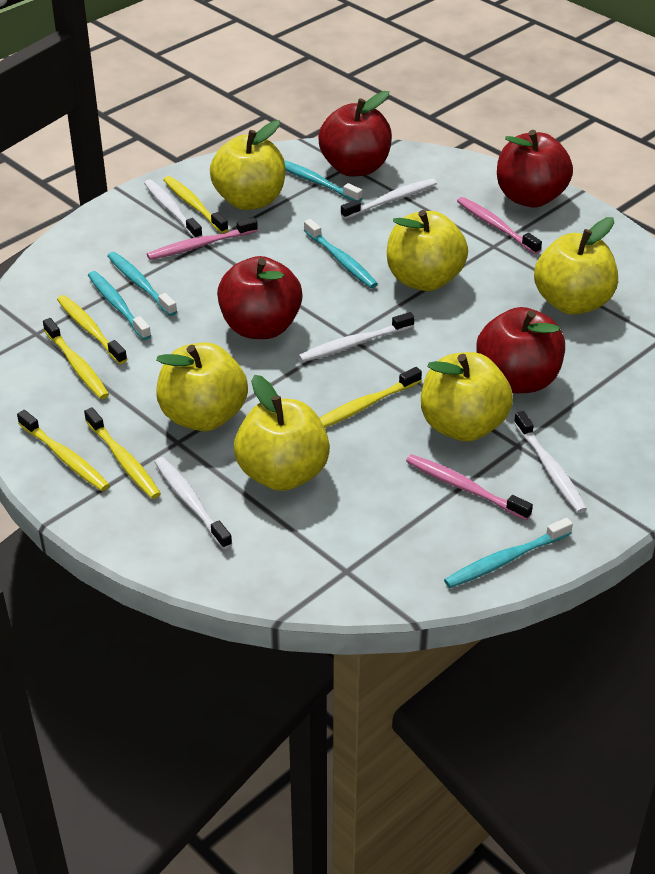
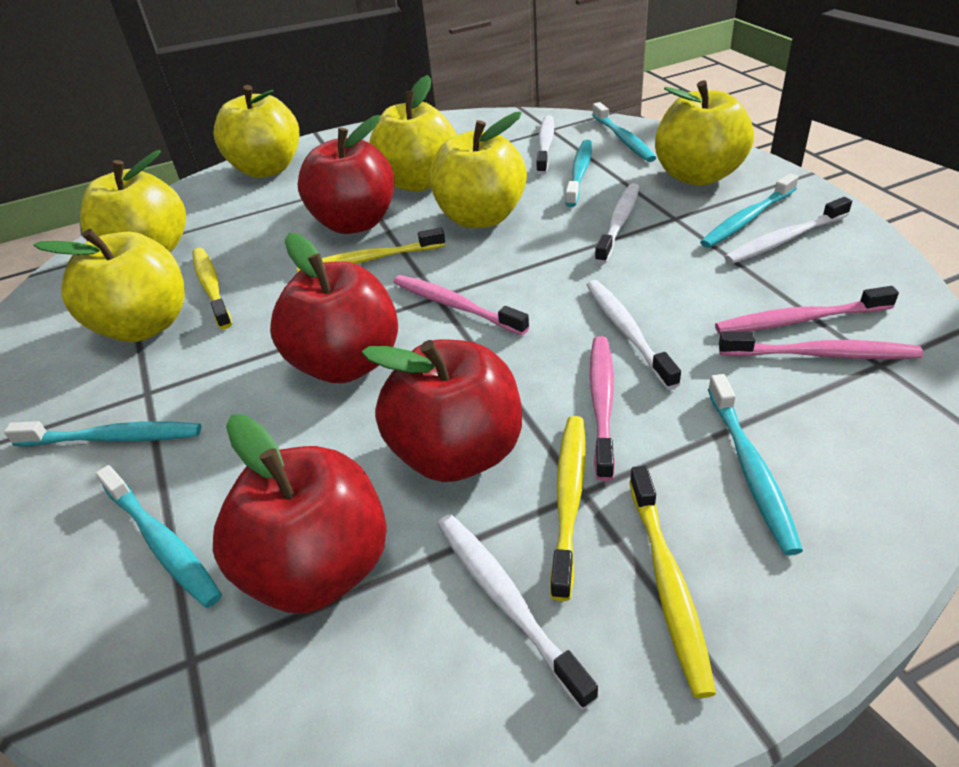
pink toothbrush: [147,217,258,260] [406,454,533,520] [457,197,542,254] = 3 -> [393,275,529,335] [590,336,615,481] [715,286,899,334] [719,331,923,359] = 4
turquoise toothbrush: [88,271,151,340] [108,252,177,316] [284,160,362,202] [304,219,378,288] [444,518,573,588] = 5 -> [4,421,201,446] [96,465,222,608] [565,140,592,207] [592,102,656,162] [700,173,799,248] [708,374,803,555] = 6
yellow toothbrush: [17,410,110,491] [43,318,109,399] [57,295,127,364] [84,407,161,499] [163,176,228,233] [320,367,422,428] = 6 -> [192,248,232,329] [297,227,445,272] [550,416,586,601] [629,466,716,698] = 4

